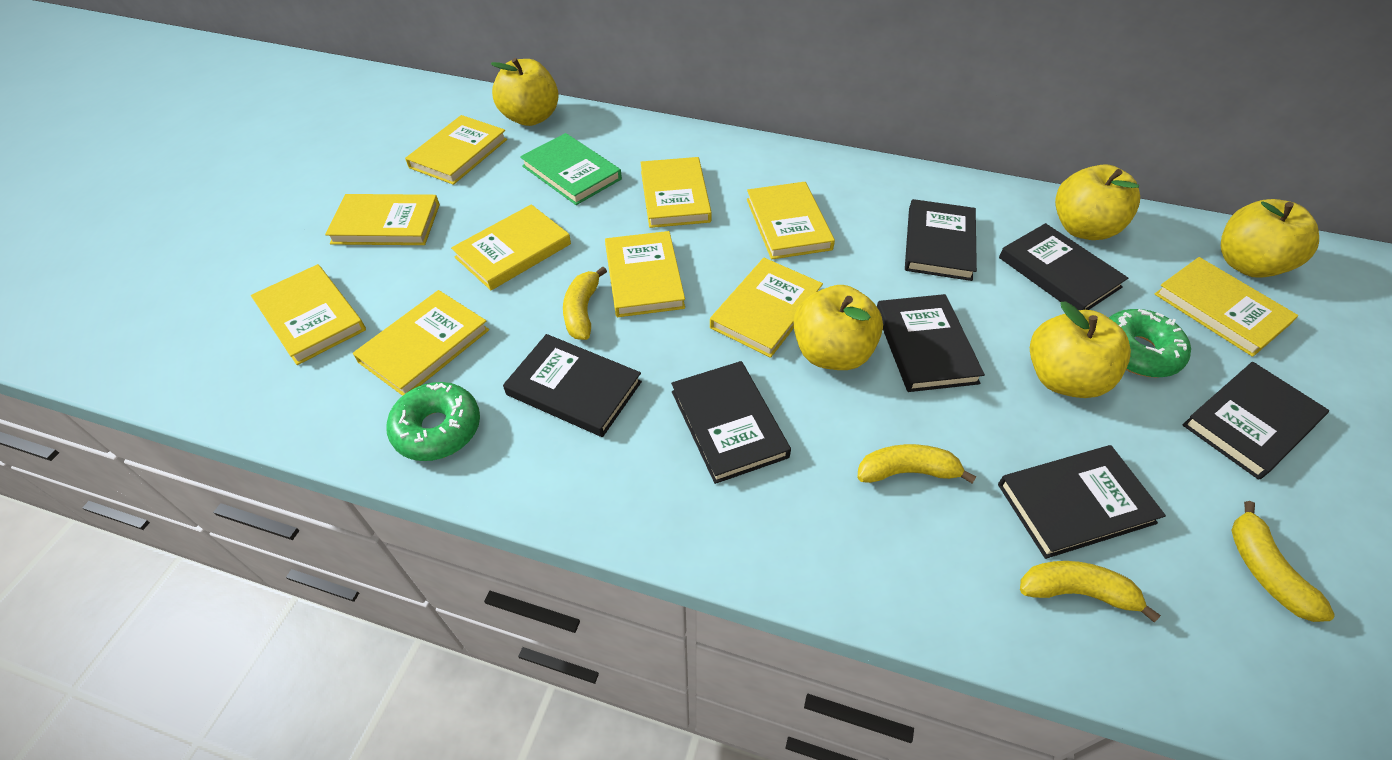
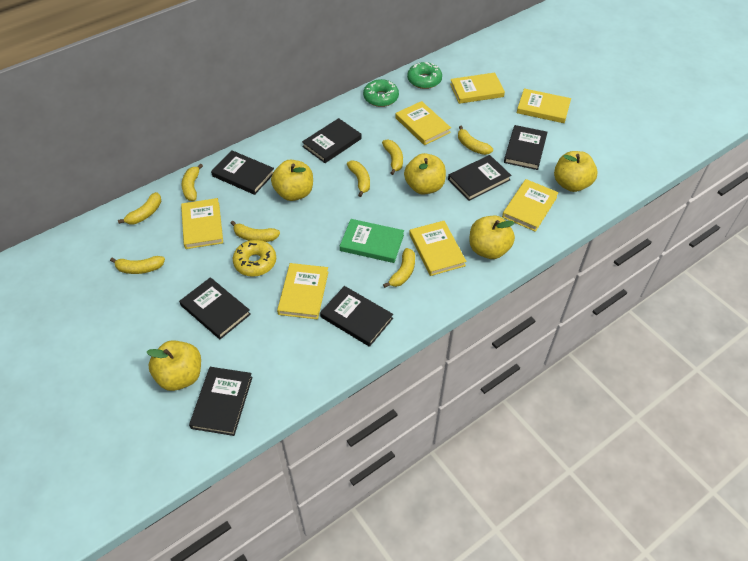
yellow banana: [563,266,607,340] [858,444,977,484] [1020,561,1161,622] [1231,501,1334,622] = 4 -> [110,256,165,274] [118,192,161,224] [182,164,203,201] [231,221,280,242] [347,161,370,197] [382,140,403,175] [383,248,415,288] [458,126,493,155] = 8
yellow book: [251,264,366,365] [325,194,440,245] [353,290,489,396] [405,115,507,185] [451,204,571,290] [605,231,685,317] [640,157,712,228] [710,258,823,358] [747,182,835,259] [1155,257,1299,357] = 10 -> [181,198,223,249] [277,263,328,320] [395,101,451,145] [409,221,467,276] [450,73,505,104] [502,179,559,232] [517,88,571,123] = 7
yellow donut: none = 0 -> [233,240,276,277] = 1

